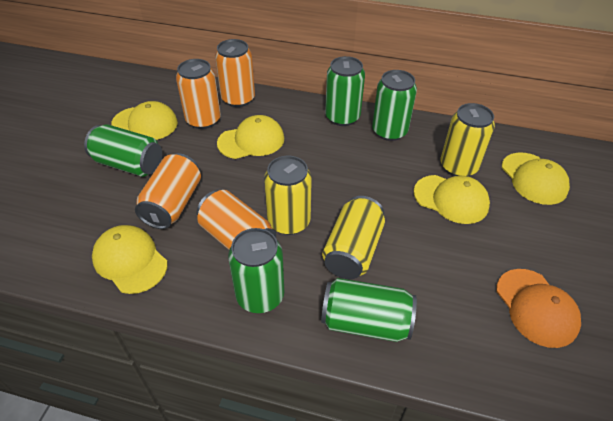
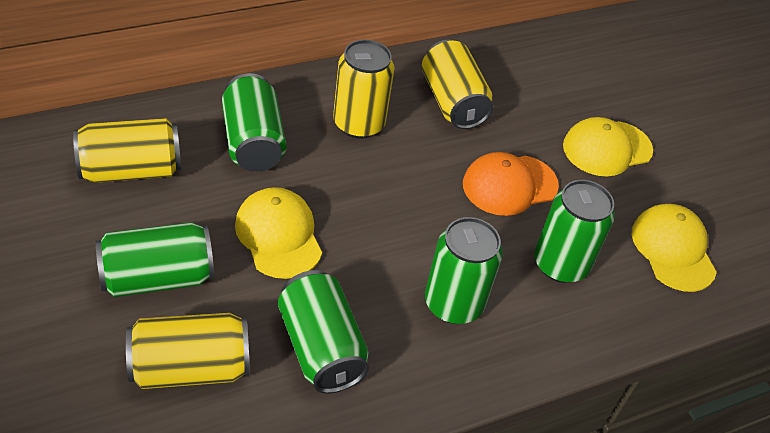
orange can: [135,153,201,229] [176,59,221,129] [197,190,276,250] [215,39,255,107] = 4 -> none = 0
yellow can: [264,156,312,235] [322,196,385,279] [440,103,495,176] = 3 -> [73,118,181,183] [126,313,249,389] [333,39,395,139] [422,40,493,129] = 4
yellow cap: [92,225,168,294] [111,101,178,140] [217,115,284,159] [414,175,490,224] [502,153,570,205] = 5 -> [235,187,322,279] [563,117,653,177] [632,204,717,292] = 3

